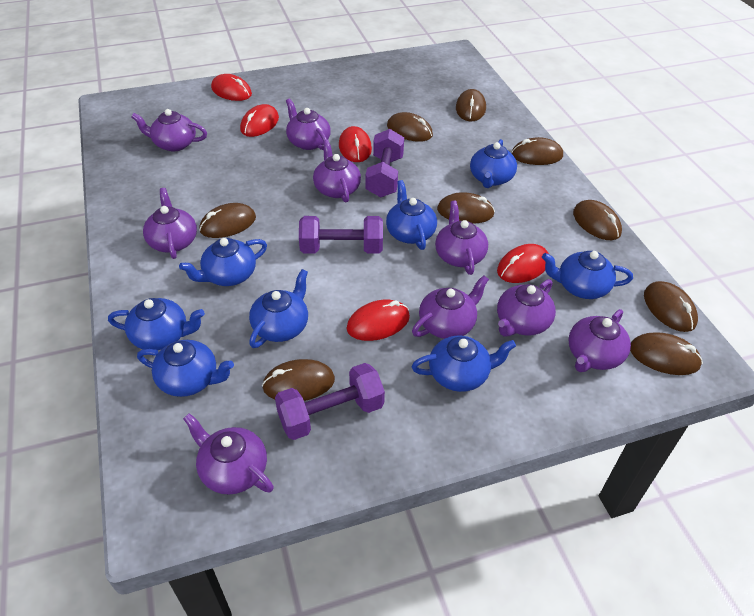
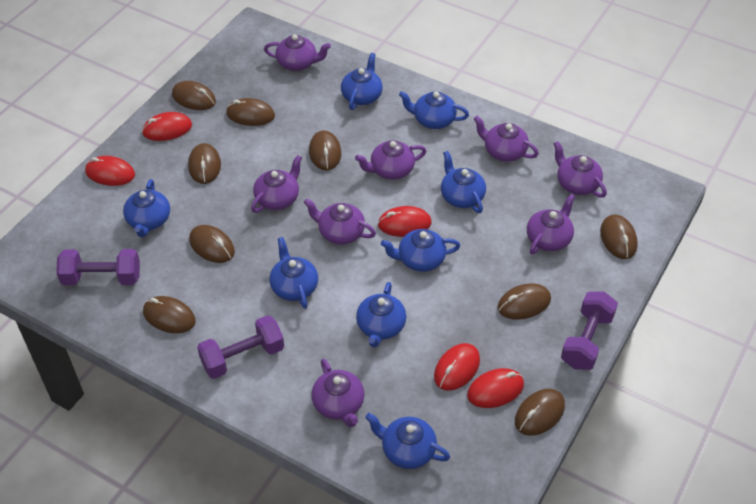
purple teapot: [131,109,207,151] [143,188,197,259] [183,413,274,495] [286,99,331,150] [313,140,361,203] [412,275,489,339] [435,201,488,275] [497,279,556,337] [568,309,631,372] = 9 -> [251,155,302,213] [264,34,331,71] [304,198,376,245] [311,359,365,427] [355,140,426,180] [474,116,539,162] [527,194,575,254] [553,141,607,198] = 8

